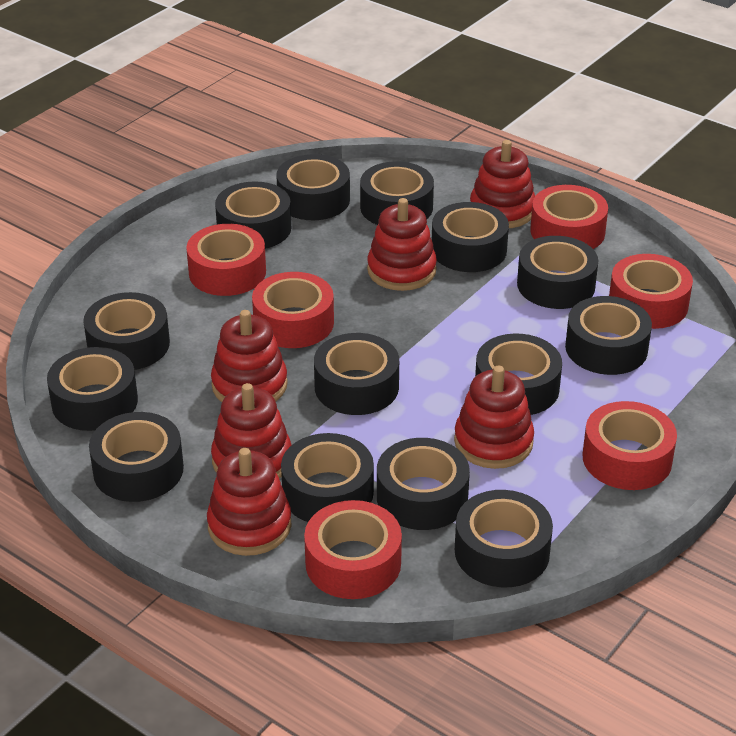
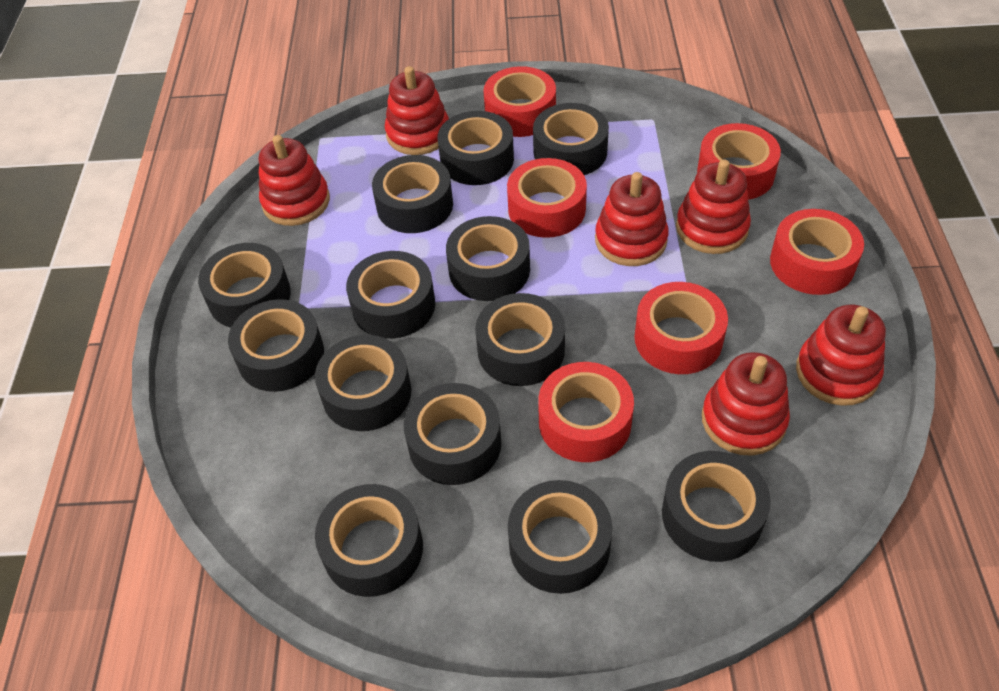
black tape: [47,347,138,431] [83,292,170,370] [89,412,184,502] [215,181,291,249] [276,154,350,220] [281,433,374,522] [314,333,399,415] [360,161,434,225] [377,438,470,530] [432,202,509,272] [455,490,553,587] [475,333,562,415] [517,236,598,309] [565,296,652,375] = 14 -> [198,243,291,328] [228,299,324,392] [315,335,411,431] [315,484,423,597] [346,251,435,339] [372,155,453,233] [404,383,502,485] [438,111,514,185] [446,216,530,301] [475,293,565,386] [508,480,612,594] [533,103,609,175] [662,451,771,562] = 13

